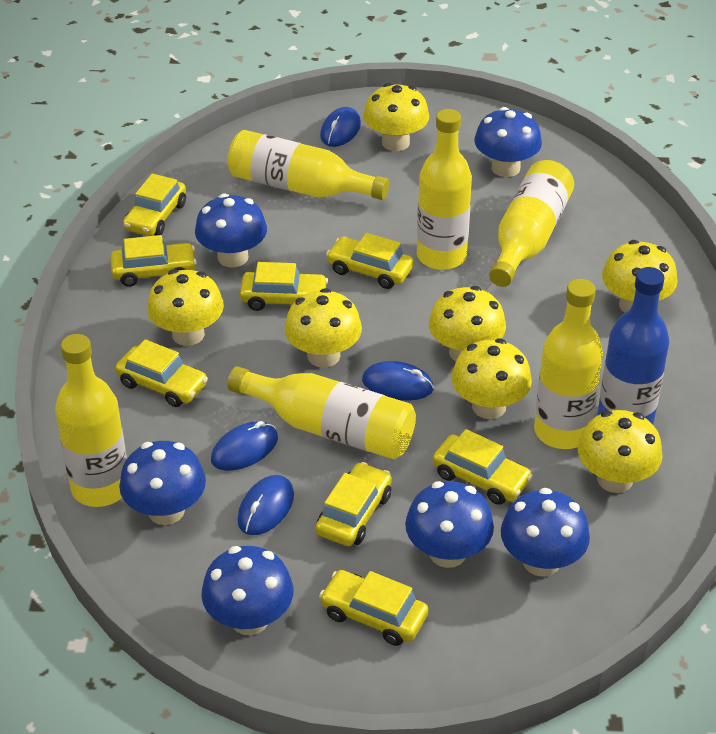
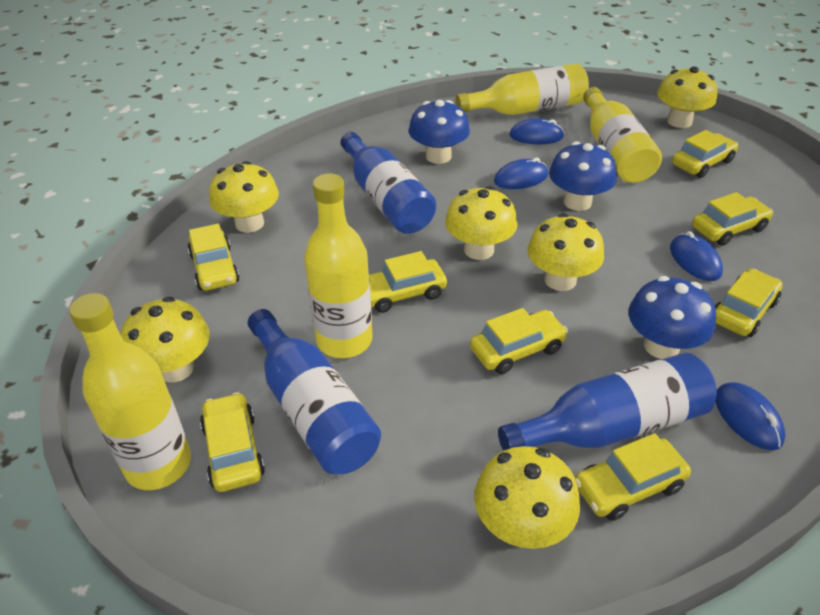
blue bottle: [597,267,669,424] = 1 -> [248,309,381,474] [341,132,436,234] [498,353,717,451] = 3
blue mushroom: [119,441,206,525] [195,194,267,268] [201,546,293,635] [405,481,494,568] [474,107,542,177] [501,488,590,577] = 6 -> [409,100,470,164] [549,141,617,211] [628,276,716,359] = 3
yellow bottle: [55,334,127,507] [227,366,416,459] [228,130,389,200] [417,109,472,270] [489,160,574,287] [534,279,603,449] = 6 -> [69,293,191,490] [304,173,373,358] [455,63,589,115] [583,87,662,183] = 4
yellow mushroom: [147,269,224,346] [284,288,362,368] [363,83,429,151] [429,286,506,361] [451,339,532,419] [578,410,663,493] [602,240,678,313] = 7 -> [121,297,210,383] [209,161,279,233] [445,186,517,260] [474,446,580,549] [527,213,604,291] [657,67,717,128] = 6

